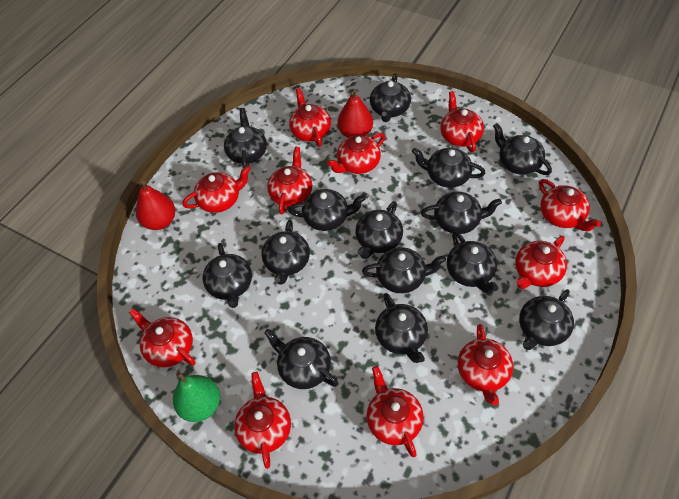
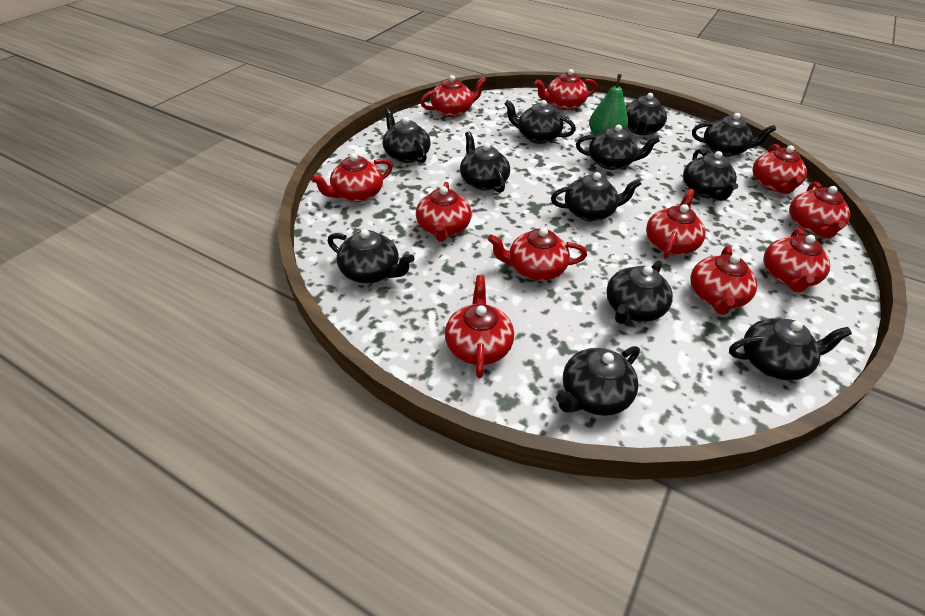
black teapot: [202,243,252,308] [224,108,267,168] [261,219,310,285] [264,329,338,389] [288,189,366,231] [355,201,403,259] [362,247,446,293] [370,73,411,122] [375,293,428,363] [412,148,485,188] [421,192,502,234] [447,231,498,294] [493,123,552,175] [519,289,574,350] = 14 -> [328,229,415,283] [383,109,431,163] [460,131,510,193] [504,100,576,144] [551,172,641,221] [556,346,640,416] [576,125,660,170] [606,260,673,324] [626,93,667,135] [683,149,738,201] [692,113,776,157] [729,318,852,381] = 12
red pear: [136,181,175,230] [337,89,373,138] = 2 -> none = 0

